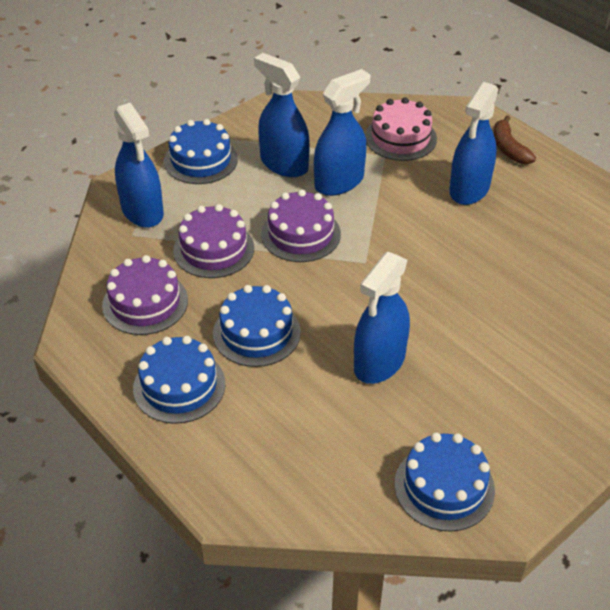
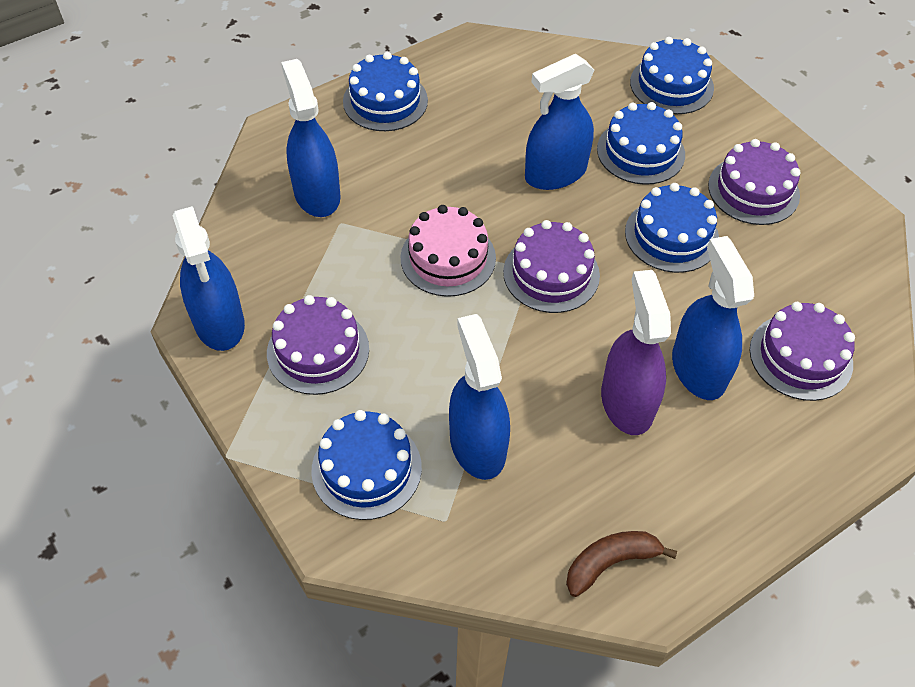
blue cake: [133,336,225,424] [164,119,238,184] [213,285,301,367] [395,433,495,532] = 4 -> [311,410,422,520] [343,52,428,131] [597,102,685,185] [625,183,719,273] [630,37,714,114] = 5
purple cake: [102,255,188,335] [173,204,254,278] [261,189,341,262] = 3 -> [267,295,369,395] [503,220,600,313] [708,139,801,225] [750,302,855,401] = 4
purple spray bottle: none = 0 -> [601,270,671,435] = 1

